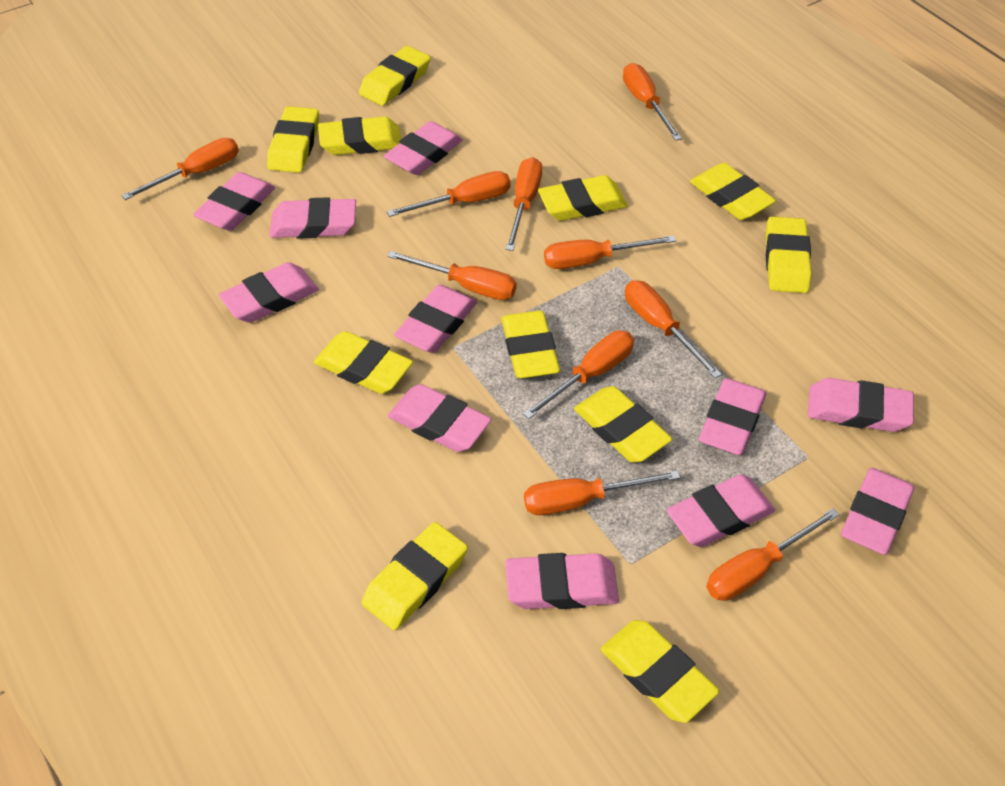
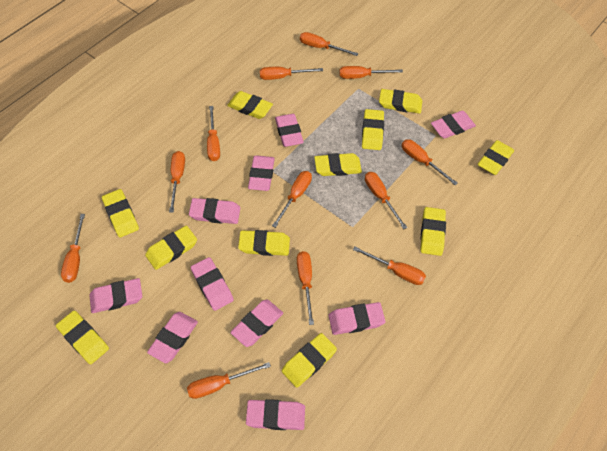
orange screwdriver: [121,138,239,200] [387,171,511,217] [387,251,517,300] [505,157,542,251] [523,331,634,419] [524,470,680,515] [544,235,676,269] [623,63,682,141] [625,280,722,378] [706,508,840,601] = 10 -> [61,214,85,283] [169,151,185,213] [187,362,271,399] [207,106,220,161] [260,67,323,80] [272,171,312,228] [297,251,314,325] [300,32,358,56] [339,66,403,79] [353,246,426,285] [365,172,407,229] [402,140,458,185] = 12
pink eraser: [193,172,275,231] [219,262,319,323] [269,197,356,239] [384,121,463,175] [388,384,492,452] [394,285,477,353] [505,553,619,609] [667,474,775,547] [699,378,766,455] [808,378,914,432] [841,468,914,555] = 11 -> [89,278,142,313] [147,312,198,363] [189,198,240,224] [191,257,234,311] [230,300,283,347] [246,399,305,430] [248,155,275,191] [275,114,304,147] [328,302,385,335] [431,111,476,139] = 10

